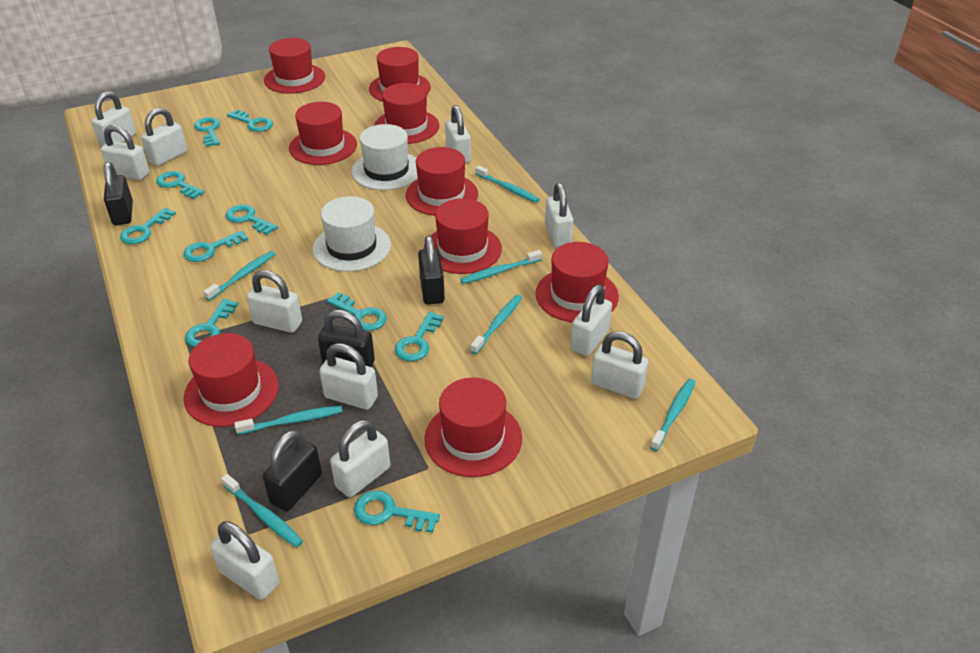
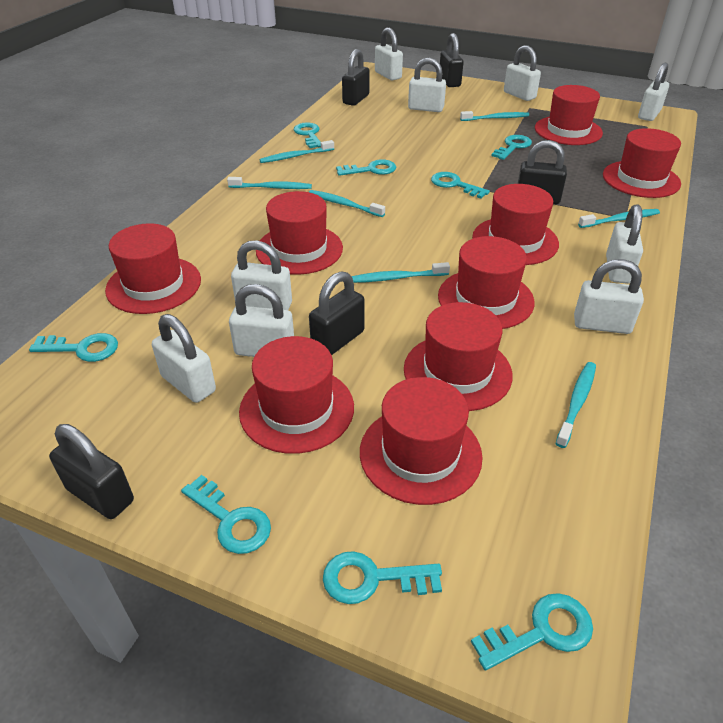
black padlock: [104,162,133,225] [263,430,322,511] [318,310,375,367] [418,236,445,305] = 4 -> [49,424,134,519] [309,271,365,355] [342,49,370,106] [440,33,464,87] [518,140,567,204] = 5
turquoise key: [120,208,176,244] [156,171,205,199] [183,230,248,262] [185,299,238,347] [194,117,220,147] [225,204,278,235] [227,109,273,132] [327,292,387,331] [354,490,440,533] [395,312,444,361] = 10 -> [29,333,118,362] [181,475,271,554] [294,122,321,148] [323,551,442,604] [336,159,396,176] [431,172,490,198] [471,593,593,671] [491,135,532,160] = 8
white hat: [313,196,391,272] [351,124,418,190] = 2 -> none = 0
white padlock: [91,91,136,147] [101,125,149,180] [141,107,187,166] [210,521,279,600] [247,270,302,333] [320,343,378,410] [330,420,390,497] [445,105,471,163] [545,183,573,248] [570,285,612,356] [591,331,649,399] = 11 -> [152,314,216,403] [229,284,294,357] [231,240,292,310] [375,27,403,80] [408,57,446,112] [504,45,541,101] [574,259,644,334] [606,204,643,284] [638,63,669,121] = 9

